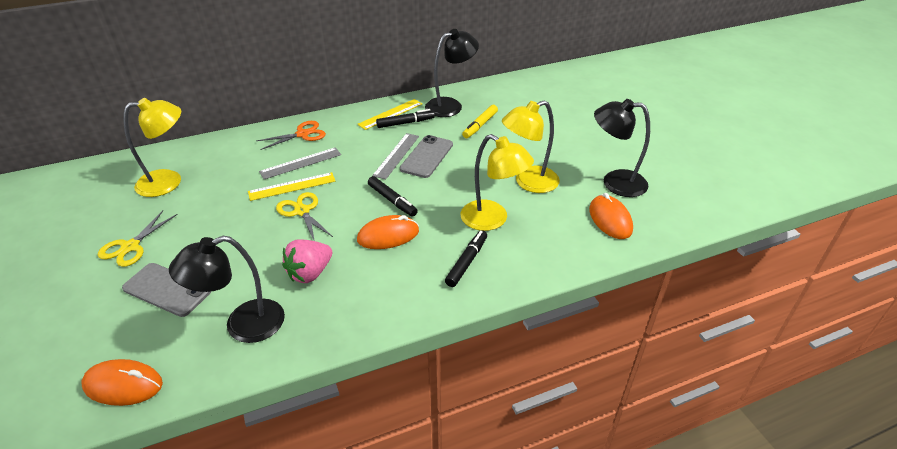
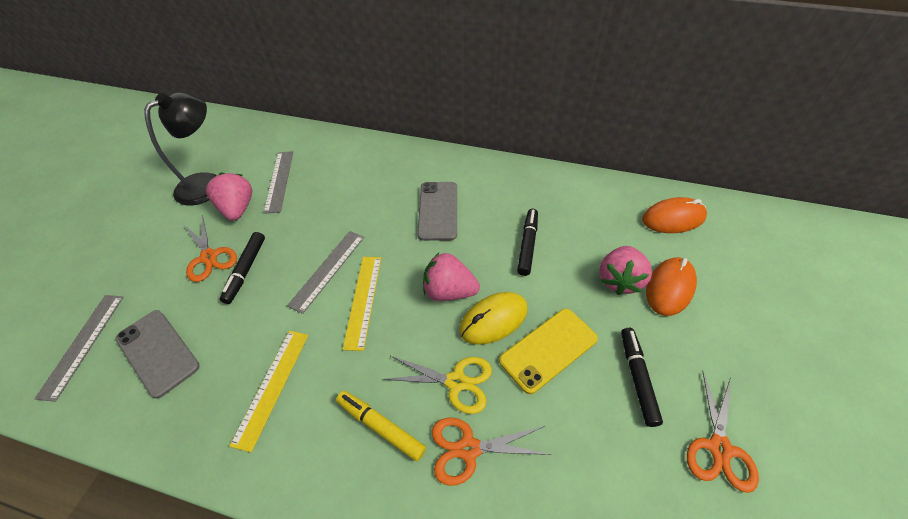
black lamp: [169,236,285,343] [425,29,479,117] [594,99,650,197] = 3 -> [144,92,217,205] = 1
grey ruler: [259,147,341,179] [372,133,419,179] = 2 -> [34,295,124,402] [263,151,293,214] [287,231,364,314] = 3
orange mouse: [81,359,163,406] [357,215,419,249] [589,193,633,239] = 3 -> [642,197,707,233] [646,257,697,316] = 2
orange scissors: [256,121,326,150] = 1 -> [183,215,237,282] [432,417,551,486] [687,371,759,493] = 3
pink strawberry: [282,239,332,283] = 1 -> [206,173,252,221] [423,253,480,301] [599,246,652,295] = 3
yellow lamp: [123,98,181,197] [461,134,534,231] [502,100,560,193] = 3 -> none = 0
yellow mouse: none = 0 -> [459,292,528,345] = 1
yellow phone: none = 0 -> [499,309,598,394] = 1
yellow scissors: [98,210,178,267] [276,192,333,241] = 2 -> [383,356,492,414] = 1

